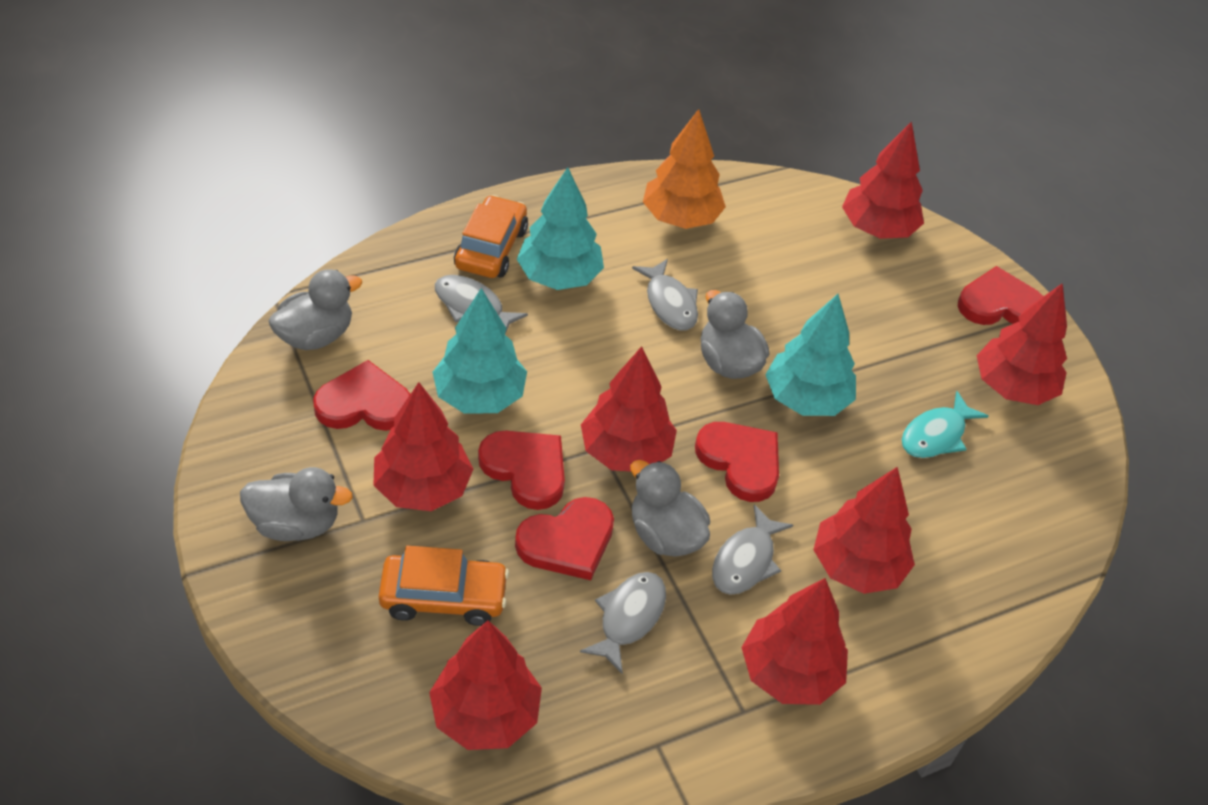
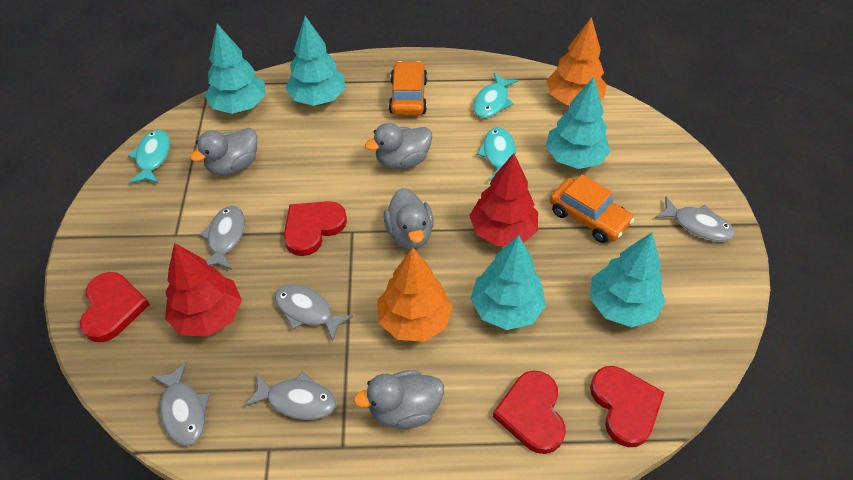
grey fish: [435,275,528,334] [580,572,666,674] [632,259,698,331] [712,504,793,595] = 4 -> [151,362,210,446] [200,206,245,270] [244,371,336,420] [275,284,353,341] [655,197,735,242] = 5
orange tree: [643,109,726,229] = 1 -> [377,248,453,342] [547,17,607,105] = 2
red heart: [313,360,410,431] [478,431,565,510] [515,497,614,580] [695,422,779,502] [958,266,1043,325] = 5 -> [80,272,150,342] [284,201,347,256] [493,371,566,454] [590,366,665,447] = 4
red tree: [374,382,473,511] [429,620,542,750] [581,346,677,471] [741,578,848,705] [813,467,915,594] [842,121,924,239] [977,283,1067,405] = 7 -> [165,243,242,337] [470,153,538,246] = 2
turquoise fish: [902,391,988,458] = 1 -> [128,130,170,184] [473,73,518,118] [477,127,516,181] = 3
turquoise tree: [433,288,527,414] [517,167,604,290] [765,294,856,416] = 3 -> [205,24,266,114] [286,16,346,106] [470,235,546,330] [546,77,610,169] [590,232,665,327] = 5

